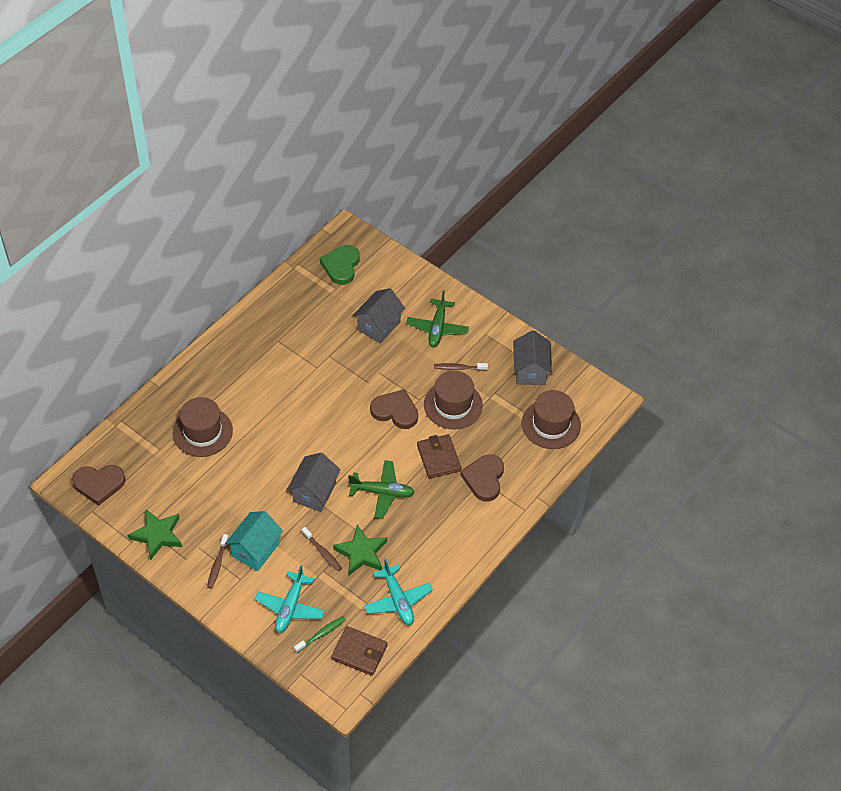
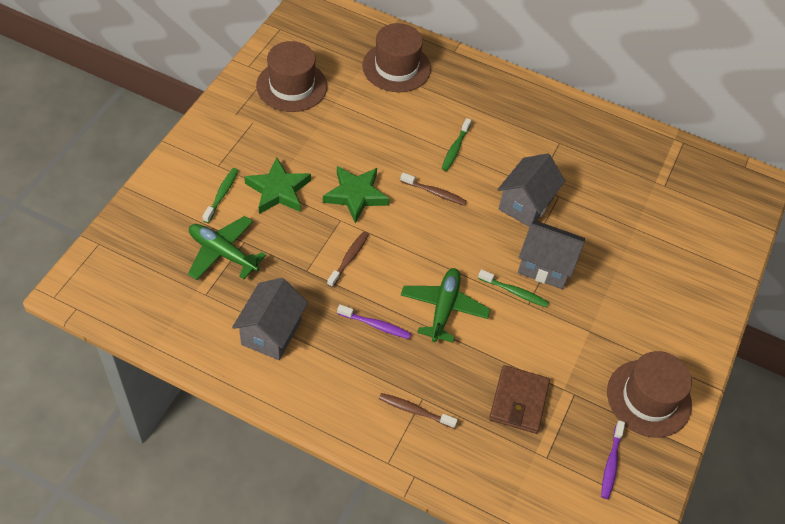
brown heart: [72,465,126,506] [370,389,418,429] [460,454,504,501] = 3 -> none = 0
brown wallet: [331,626,387,676] [417,434,461,479] = 2 -> [489,365,550,434] = 1
green heart: [320,245,360,285] = 1 -> none = 0
green toothbrush: [294,616,346,653] = 1 -> [202,168,239,223] [442,118,471,171] [478,269,549,308] = 3
purple toothbrush: none = 0 -> [337,304,411,339] [601,420,625,499] = 2
turquoise house: [225,511,283,571] = 1 -> none = 0
turquoise plane: [255,565,325,633] [364,559,433,625] = 2 -> none = 0

